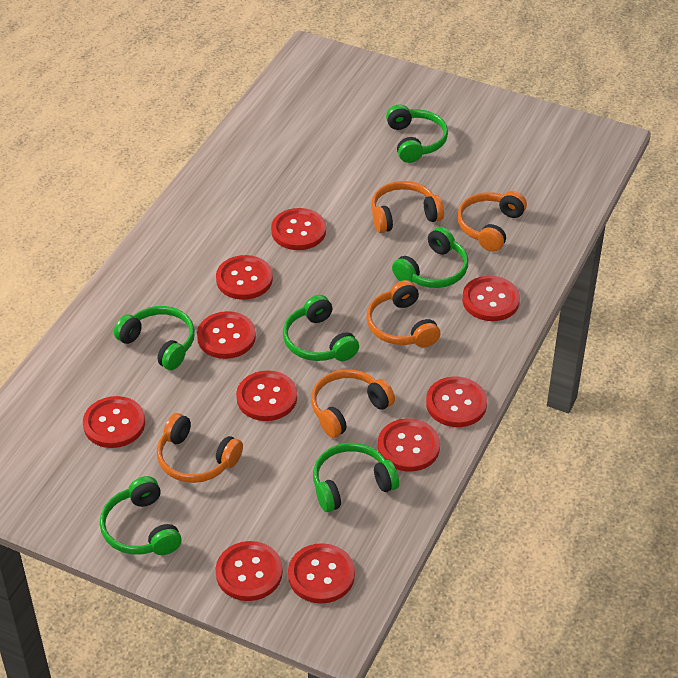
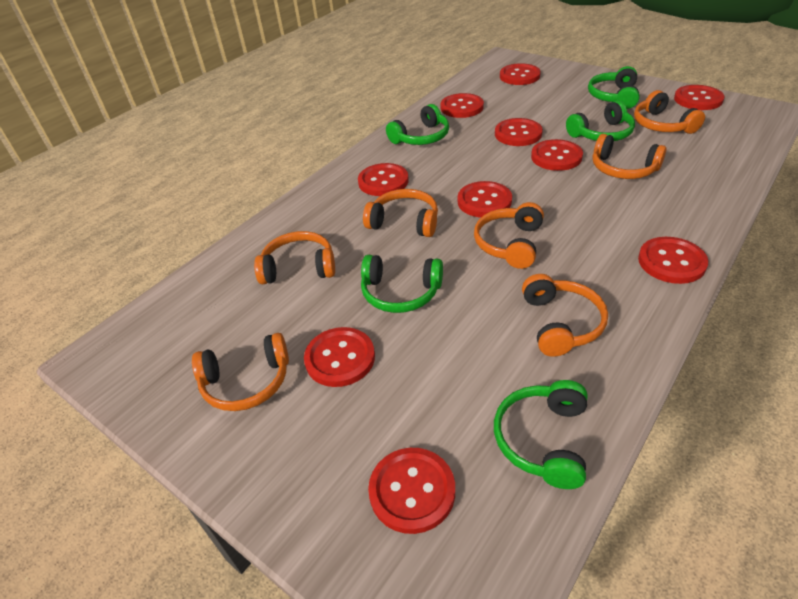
green headphones: [100,476,182,555] [114,306,195,370] [283,295,359,361] [313,443,399,512] [386,105,448,163] [392,227,468,288] = 6 -> [361,255,443,313] [386,104,449,145] [494,380,587,489] [566,100,635,141] [588,66,640,109] = 5
orange headphones: [157,413,243,483] [311,369,395,438] [366,280,440,347] [371,181,444,233] [457,191,527,252] = 5 -> [192,333,289,411] [254,231,335,284] [363,189,438,237] [474,202,544,269] [522,274,608,357] [593,134,666,179] [634,90,705,134] = 7

